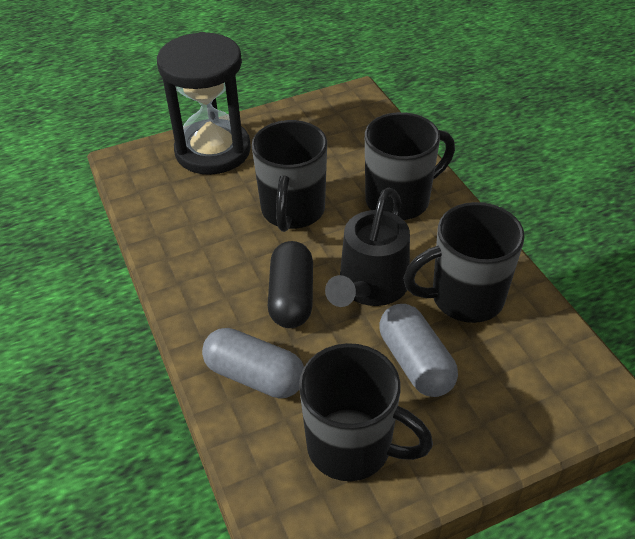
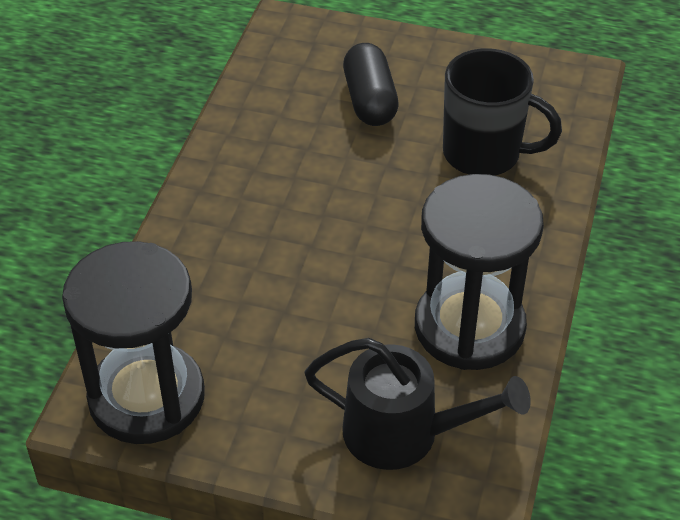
black hourglass: [157,32,251,175] = 1 -> [62,241,205,444] [415,174,544,370] = 2
black mug: [252,120,327,232] [299,343,433,481] [365,112,455,220] [403,202,525,323] = 4 -> [443,48,562,176] = 1
grey capsule: [202,328,304,399] [379,304,458,397] = 2 -> none = 0

